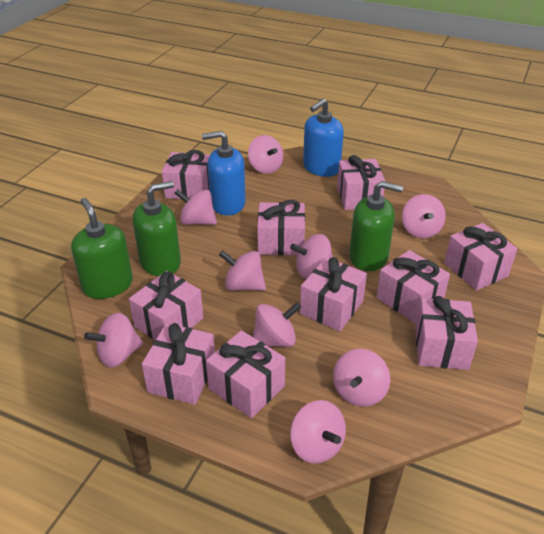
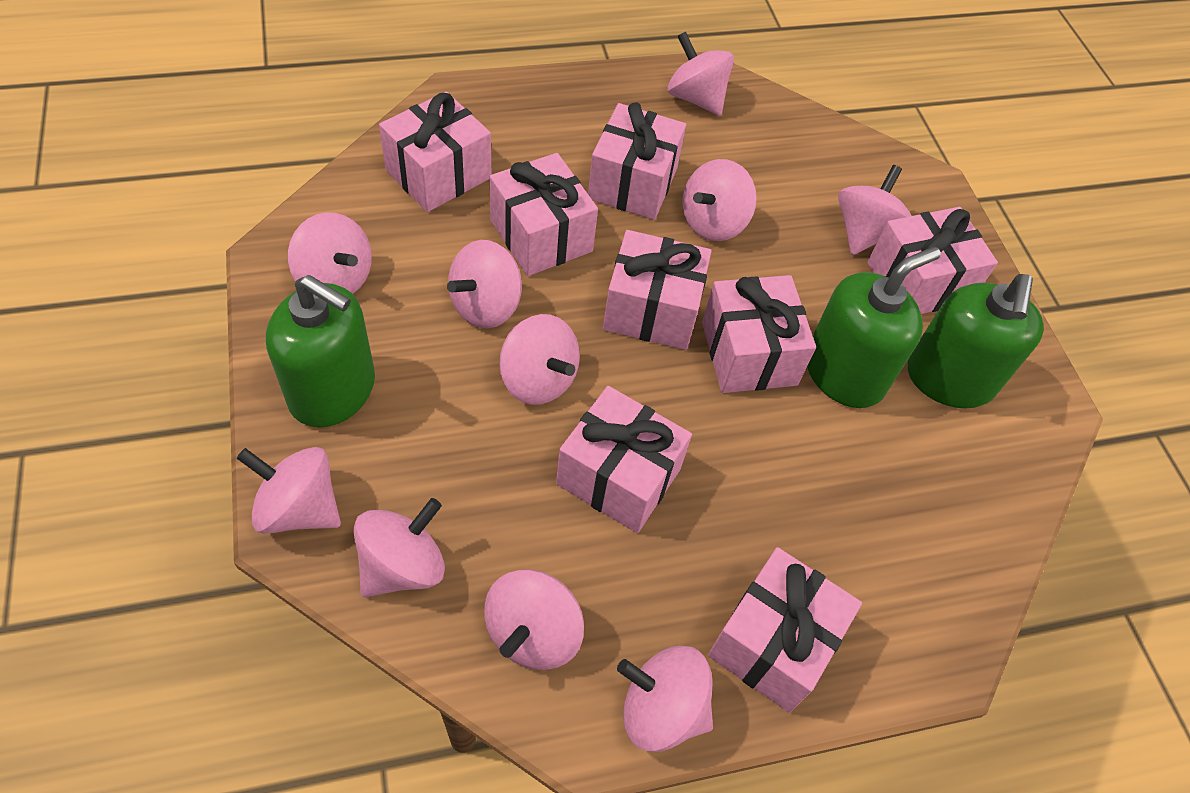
blue soap dispenser: [202,131,246,215] [303,99,344,177] = 2 -> none = 0
pink gift: [129,271,204,340] [142,323,215,405] [162,150,210,199] [206,330,285,418] [257,200,305,255] [300,257,367,331] [337,155,385,210] [377,250,450,323] [415,296,478,370] [444,223,517,290] = 10 -> [379,91,491,212] [490,153,598,276] [556,386,692,533] [588,102,686,220] [603,230,712,350] [702,275,816,393] [708,547,862,713] [867,207,998,314] = 8
pink spinning top: [84,313,143,367] [174,189,217,225] [219,250,266,291] [248,135,283,174] [253,302,301,347] [290,234,333,278] [290,400,346,464] [333,349,390,407] [402,194,446,238] = 9 -> [237,447,341,534] [288,212,372,294] [354,498,445,597] [447,240,522,329] [484,570,584,670] [499,314,580,405] [617,646,713,752] [668,32,734,116] [682,159,757,241] [838,165,911,255] = 10

